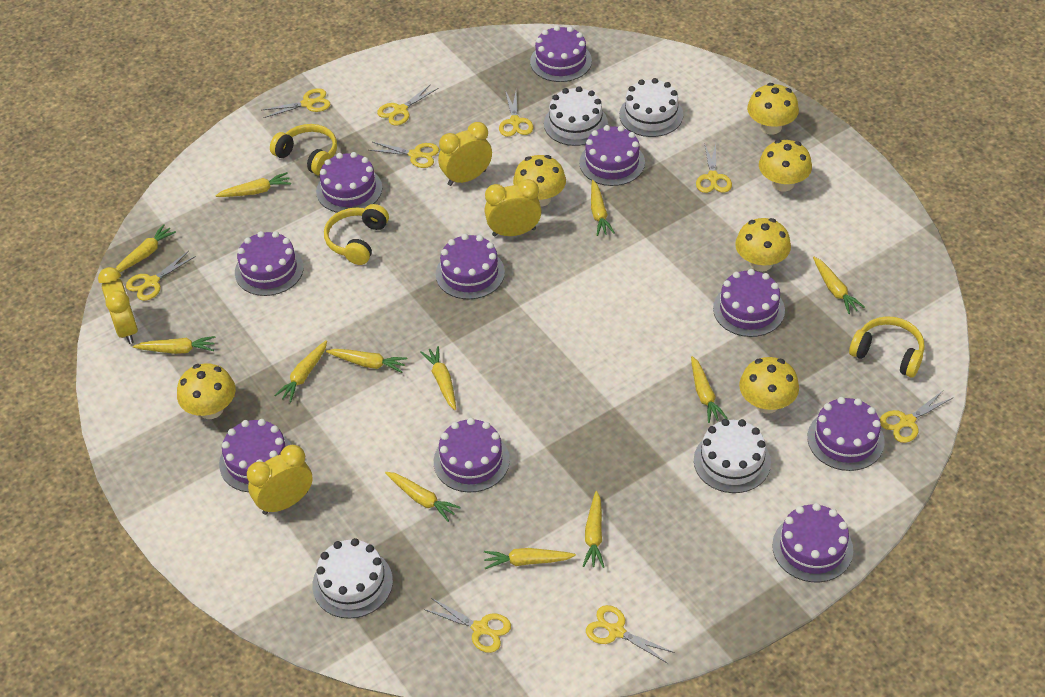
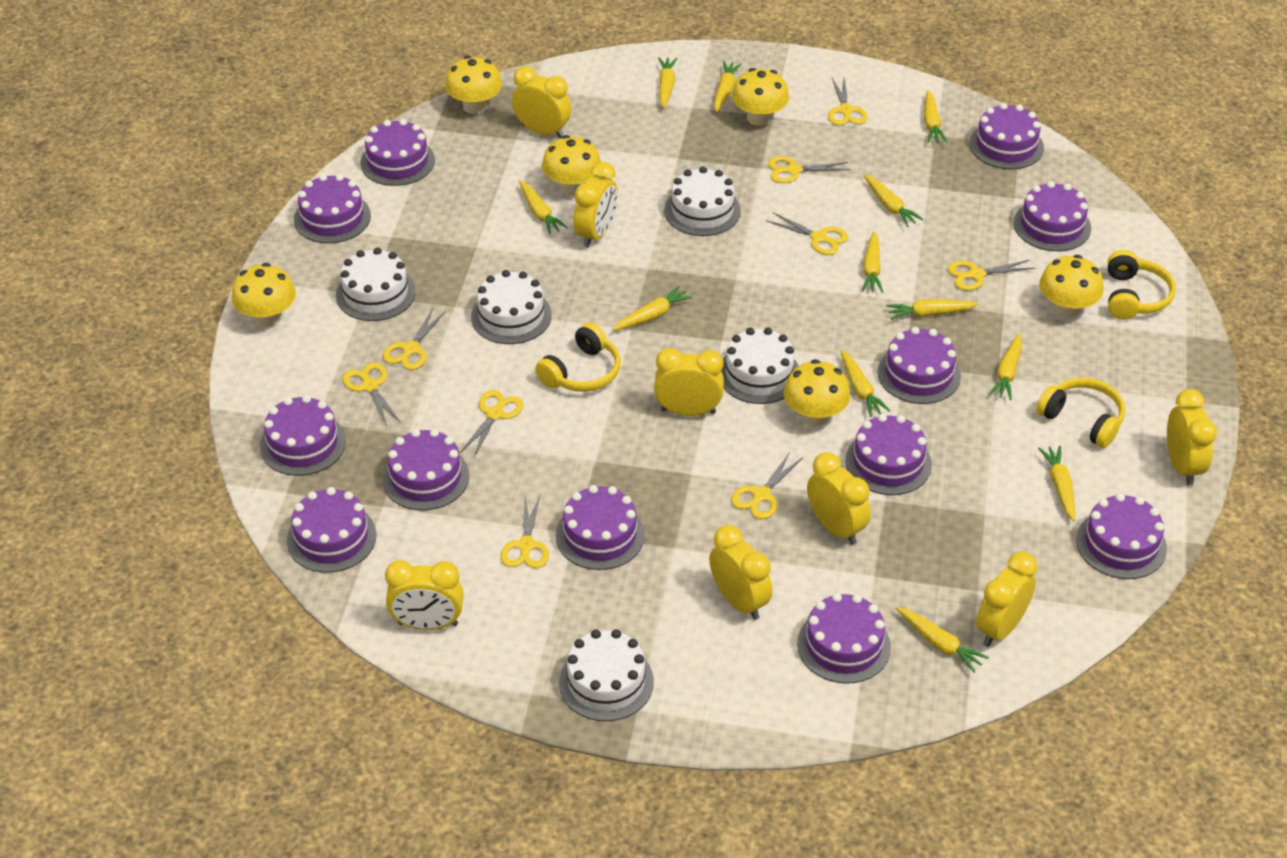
purple cake: [219,419,291,492] [235,231,304,296] [316,152,382,213] [434,418,510,492] [435,234,505,299] [530,25,592,82] [579,125,645,186] [713,269,785,337] [772,503,853,582] [807,397,885,471] = 10 -> [260,395,346,476] [287,487,377,573] [294,174,371,243] [360,119,435,186] [382,429,469,510] [556,485,645,570] [797,593,891,684] [845,414,932,495] [878,327,961,404] [970,103,1044,169] [1013,181,1091,251] [1076,493,1167,579] = 12
white cake: [312,538,393,619] [544,86,608,146] [619,78,683,137] [694,419,771,493] = 4 -> [336,248,416,321] [471,270,552,344] [559,629,654,721] [664,166,741,236] [721,327,799,404] = 5
yellow clock: [98,267,138,344] [247,445,313,515] [438,122,492,186] [484,179,542,236] = 4 -> [385,560,464,630] [512,66,571,138] [573,162,618,248] [654,348,724,416] [709,525,773,620] [807,452,871,545] [976,552,1038,647] [1167,389,1217,486] = 8

